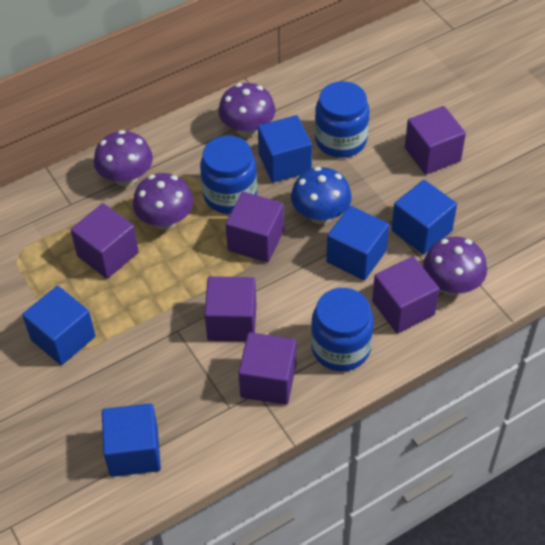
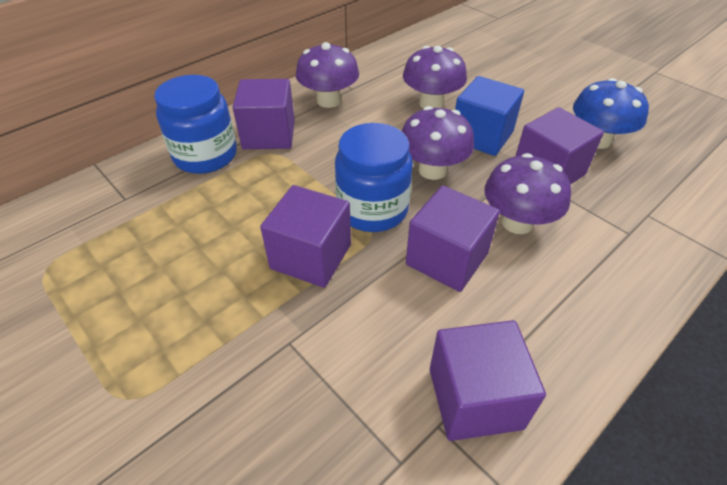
blue cube: [22,286,96,365] [102,403,161,477] [258,115,312,183] [326,206,389,280] [391,180,457,254] = 5 -> [455,76,524,156] = 1
blue jar: [200,136,257,214] [311,288,374,371] [315,81,369,158] = 3 -> [154,75,237,174] [335,123,413,232] = 2
purple cube: [71,203,139,279] [204,276,256,342] [226,192,284,262] [238,332,296,405] [372,256,440,333] [405,106,466,175] = 6 -> [233,79,295,149] [260,185,351,288] [406,186,500,292] [430,320,546,441] [516,107,604,184] = 5

